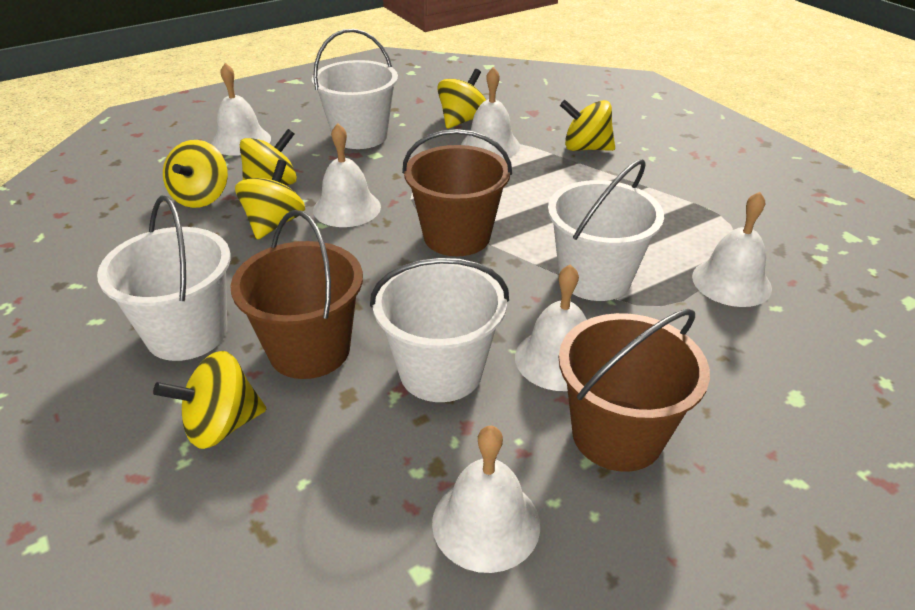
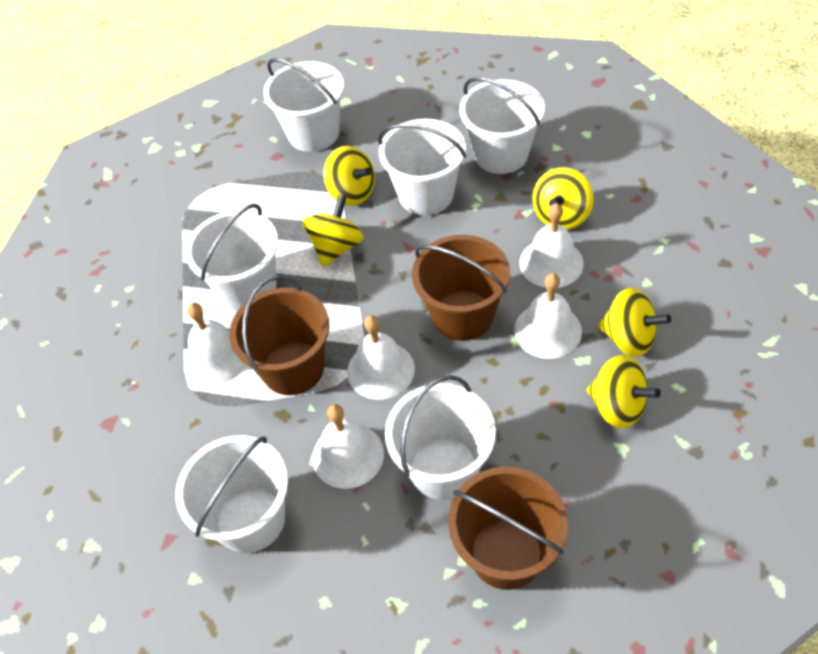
white bell: [211,63,271,156] [313,123,381,227] [432,426,540,573] [461,67,520,159] [515,264,587,391] [692,192,772,307] = 6 -> [184,303,246,385] [312,404,384,489] [347,315,415,400] [514,273,582,359] [519,203,584,288] = 5
white bucket: [97,195,231,361] [312,29,398,149] [370,258,509,402] [548,159,664,301] = 4 -> [175,435,288,553] [185,203,278,311] [263,58,344,152] [378,119,466,215] [385,375,496,500] [459,77,545,174] = 6
yellow spinning top: [153,351,266,449] [163,140,228,208] [235,160,305,240] [240,129,297,185] [437,69,486,129] [560,100,615,151] = 6 -> [303,194,364,267] [323,146,375,206] [532,167,594,230] [587,355,661,429] [598,288,671,357] = 5

